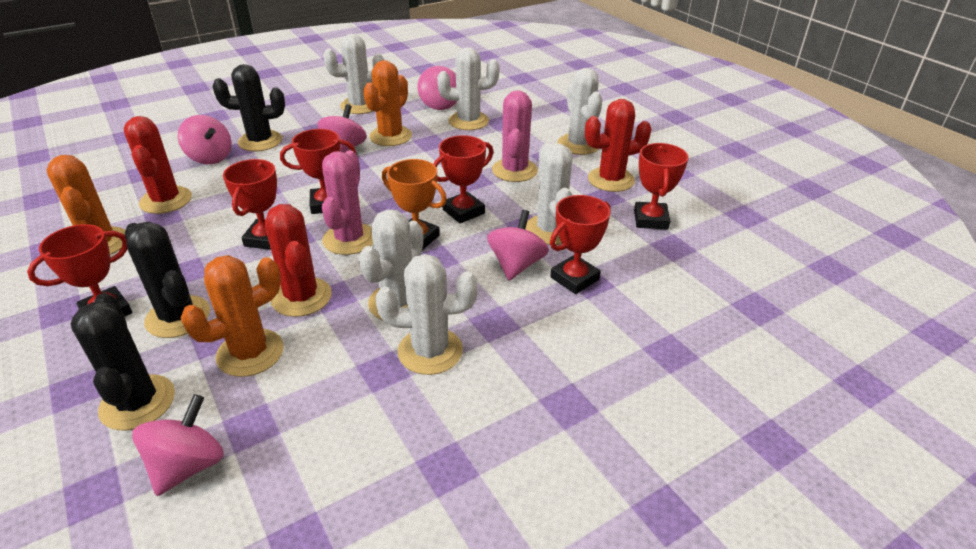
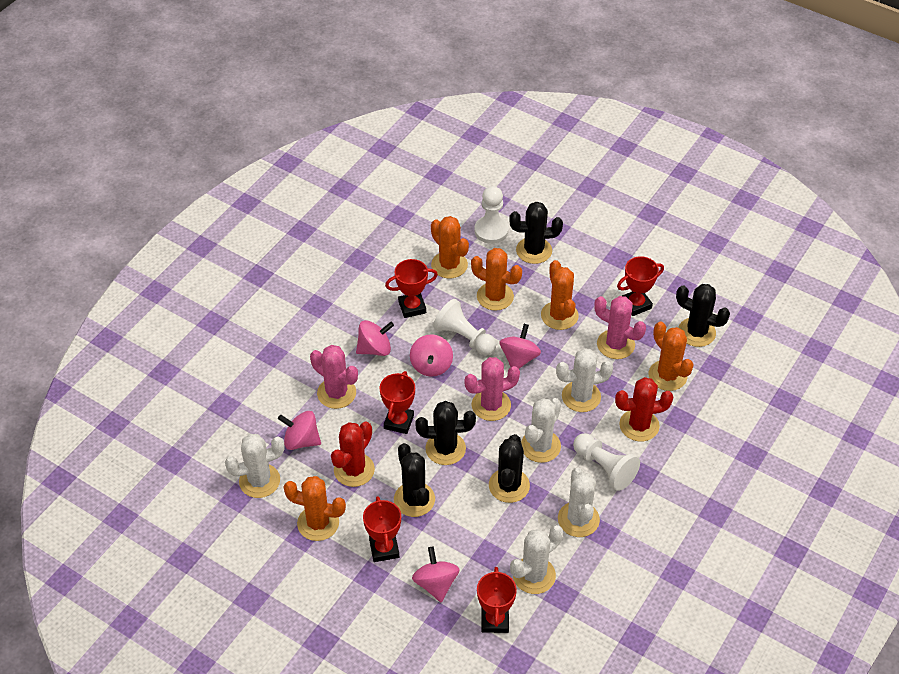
black cactus: [71,293,175,430] [124,222,210,338] [212,64,285,151] = 3 -> [394,443,435,517] [416,401,476,465] [489,434,530,503] [509,202,563,264] [676,284,730,347] = 5
orange cactus: [47,155,125,255] [181,255,284,377] [363,60,412,146] = 3 -> [284,476,346,541] [431,216,469,278] [471,248,522,311] [541,260,579,330] [649,322,694,391] = 5
orange trophy: [382,159,447,250] = 1 -> none = 0
pink cactus: [322,150,373,255] [492,90,538,182] = 2 -> [310,345,358,409] [464,357,520,421] [594,296,646,359] = 3
red cactus: [124,116,192,214] [265,204,332,317] [585,99,651,192] = 3 -> [331,422,375,487] [615,377,673,442] = 2
red trophy: [27,224,132,316] [223,159,277,250] [280,129,356,214] [433,135,493,223] [550,195,611,294] [634,143,689,230] = 6 -> [363,496,401,562] [380,371,415,434] [385,259,438,318] [477,567,517,633] [617,256,664,316] = 5
white cactus: [323,34,385,114] [359,209,423,321] [375,254,477,375] [437,47,499,130] [525,143,573,245] [558,68,602,155] = 6 -> [225,434,285,498] [510,525,563,594] [521,398,561,463] [556,348,613,412] [558,468,600,537] = 5
white pawn: none = 0 -> [433,299,496,355] [474,186,508,244] [573,433,640,491] = 3

